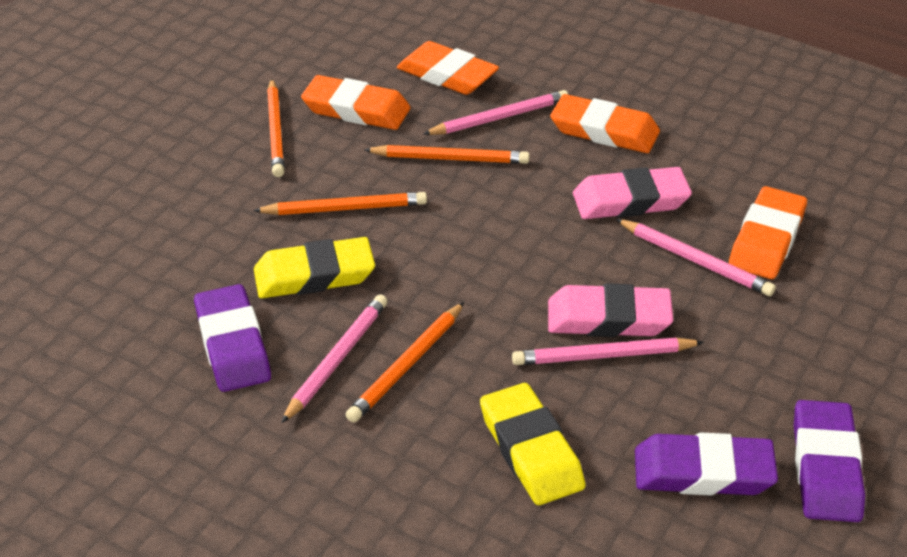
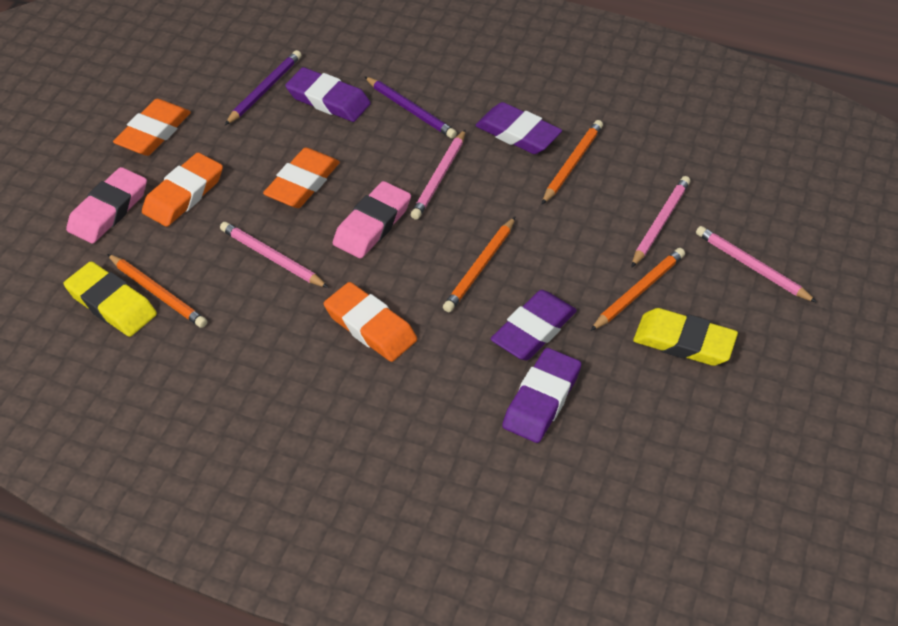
purple eraser: [194,284,271,392] [635,433,778,495] [794,400,865,522] = 3 -> [285,67,371,122] [475,102,562,154] [491,290,577,360] [502,348,581,443] = 4
purple pencil: none = 0 -> [225,50,301,125] [364,76,457,139] = 2

